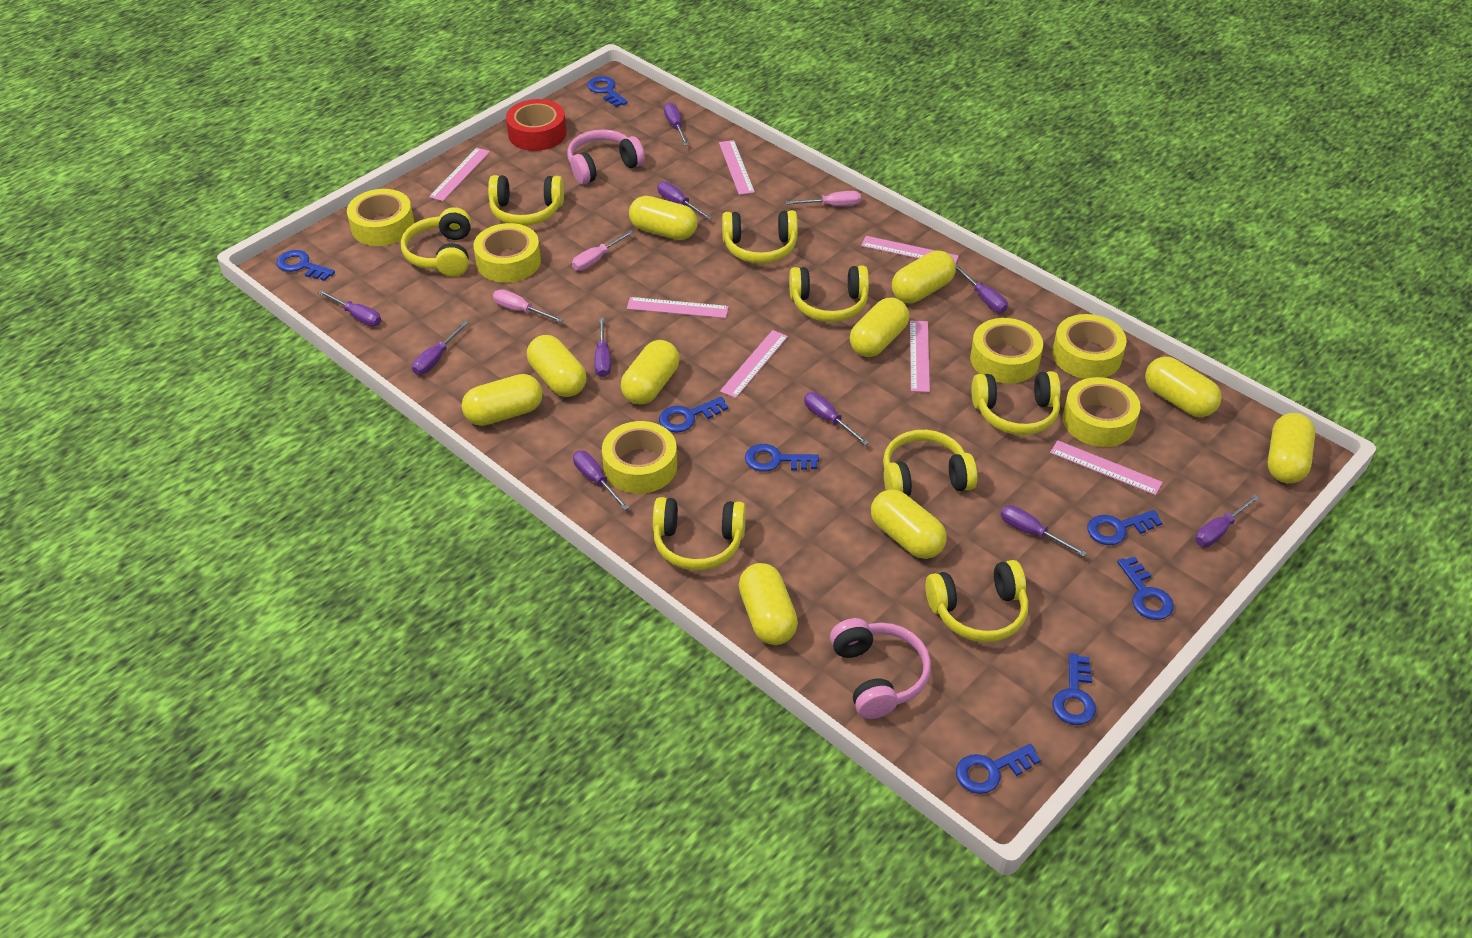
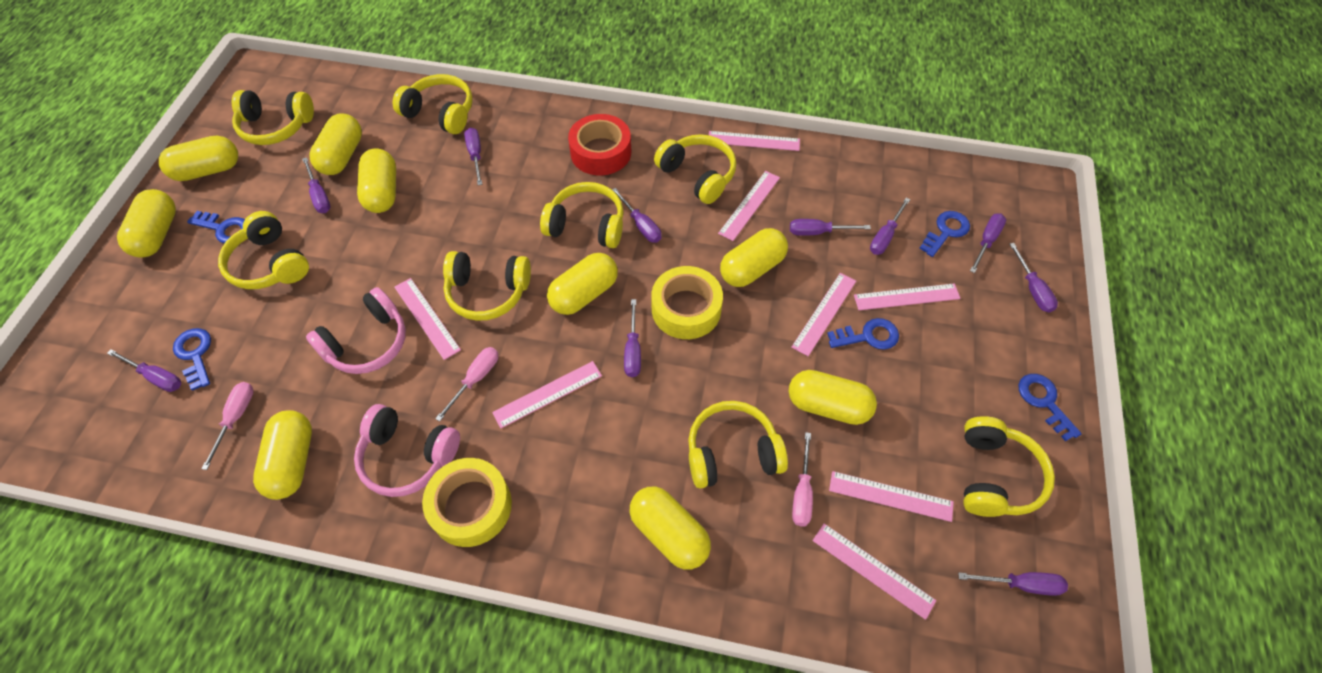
blue key: [276,250,335,281] [587,76,628,107] [659,397,728,432] [745,444,819,472] [956,744,1041,794] [1053,653,1096,725] [1087,510,1162,545] [1117,556,1174,620] = 8 -> [173,328,211,391] [187,211,245,243] [827,318,899,350] [919,211,970,257] [1019,374,1082,441] = 5
pink ruler: [429,148,490,201] [627,297,729,318] [719,140,755,195] [720,330,788,398] [861,236,959,264] [910,320,930,392] [1050,440,1163,495] = 7 -> [394,278,461,360] [492,361,602,428] [709,131,800,151] [718,171,780,241] [791,273,856,356] [813,524,936,620] [829,471,954,522] [854,283,961,310] = 8
yellow capsule: [462,374,543,426] [527,335,587,397] [621,340,679,405] [629,196,698,240] [739,563,798,645] [850,298,909,357] [871,489,946,559] [892,250,956,303] [1145,357,1222,417] [1268,413,1315,483] = 10 -> [117,189,176,258] [159,136,238,181] [253,410,312,500] [309,113,362,175] [357,149,396,213] [547,253,618,315] [630,487,711,570] [720,228,788,287] [788,370,877,425] = 9
yellow tape: [347,189,414,246] [473,223,541,283] [602,421,677,494] [970,318,1043,383] [1052,314,1127,379] [1063,377,1141,447] = 6 -> [422,458,512,547] [651,266,723,339] = 2

